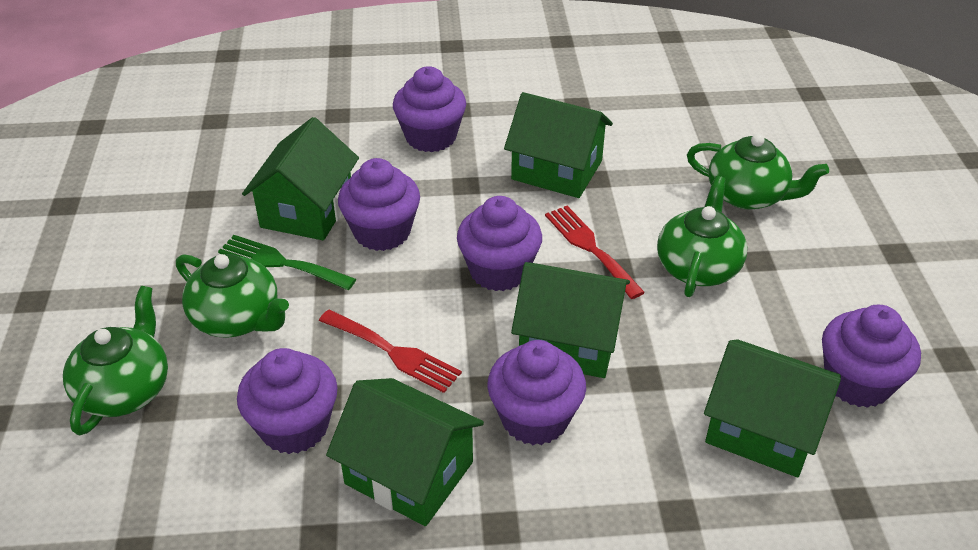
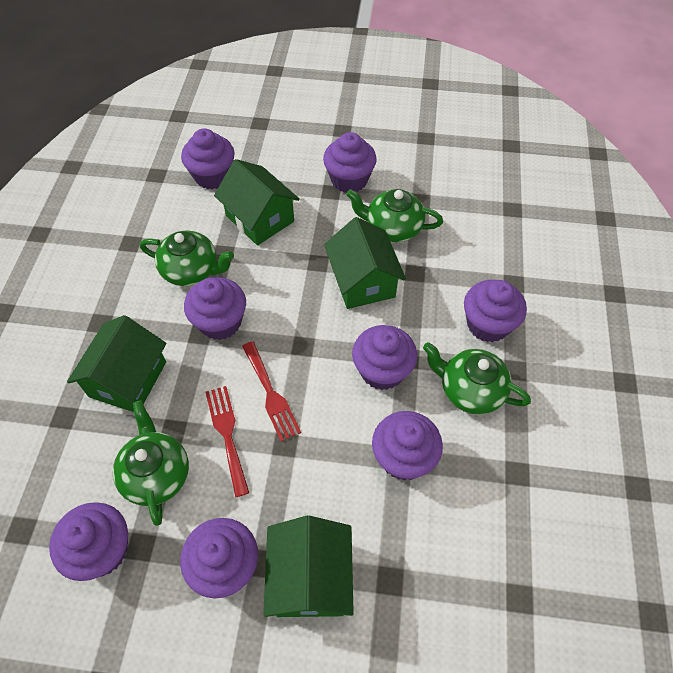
green fork: [218,235,356,290] = 1 -> none = 0
green house: [242,117,359,240] [326,378,484,526] [504,92,613,198] [511,262,630,378] [704,340,841,477] = 5 -> [67,315,166,412] [214,159,300,245] [264,516,354,617] [324,217,406,309] = 4
purple cupcake: [237,348,338,454] [338,158,420,251] [393,66,466,152] [457,196,542,291] [487,340,586,445] [822,305,921,408] = 6 -> [49,502,128,581] [180,518,258,598] [181,128,235,189] [184,277,246,340] [323,132,377,193] [352,325,417,390] [372,411,443,481] [464,280,527,342] = 8

